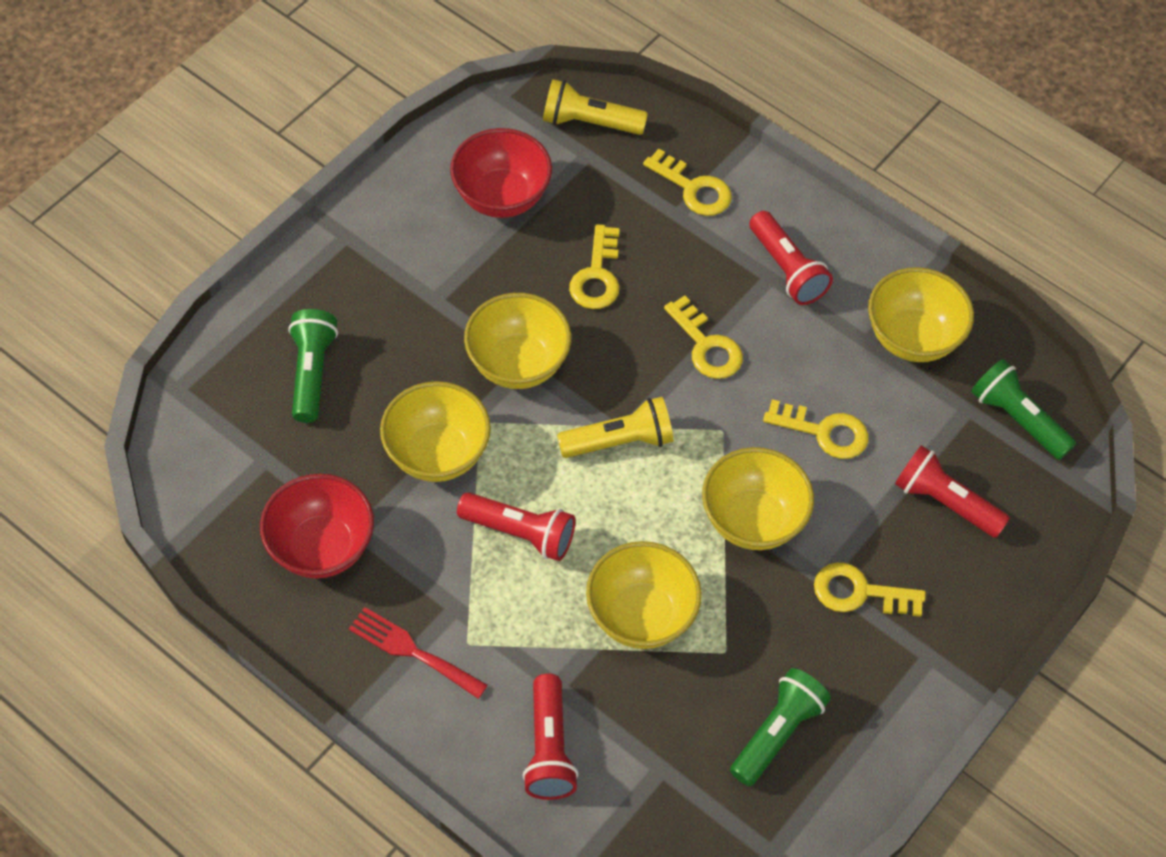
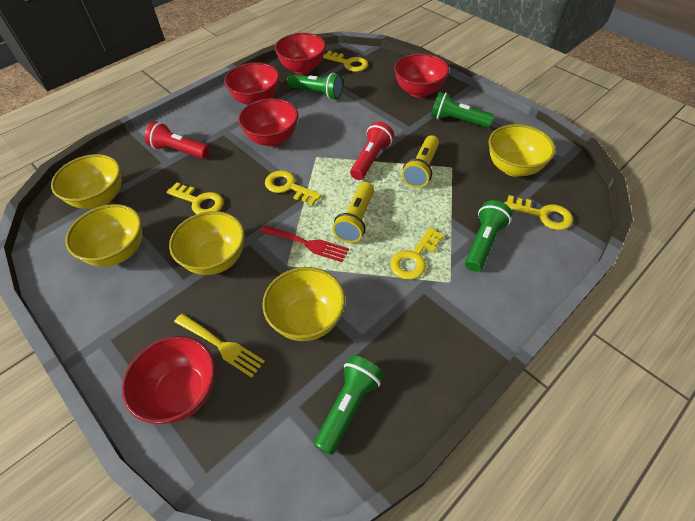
green flashlight: [288,309,338,423] [730,668,831,786] [971,359,1076,460] = 3 -> [287,73,343,99] [314,355,384,455] [431,92,494,128] [465,200,512,272] = 4
red bowl: [260,474,374,578] [450,128,552,218] = 2 -> [122,336,215,424] [224,62,280,105] [238,98,298,147] [275,33,326,75] [394,53,449,98] = 5
red flashlight: [457,492,576,561] [522,674,579,800] [749,211,833,305] [895,445,1010,538] = 4 -> [145,121,210,159] [350,121,394,180] = 2
yellow fork: none = 0 -> [174,313,265,378] = 1

